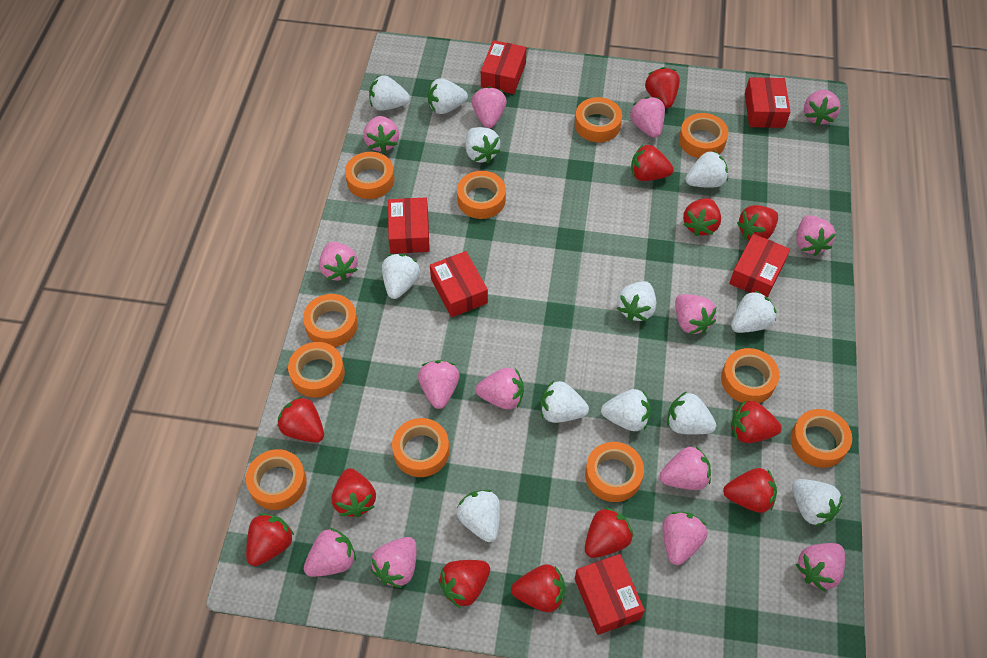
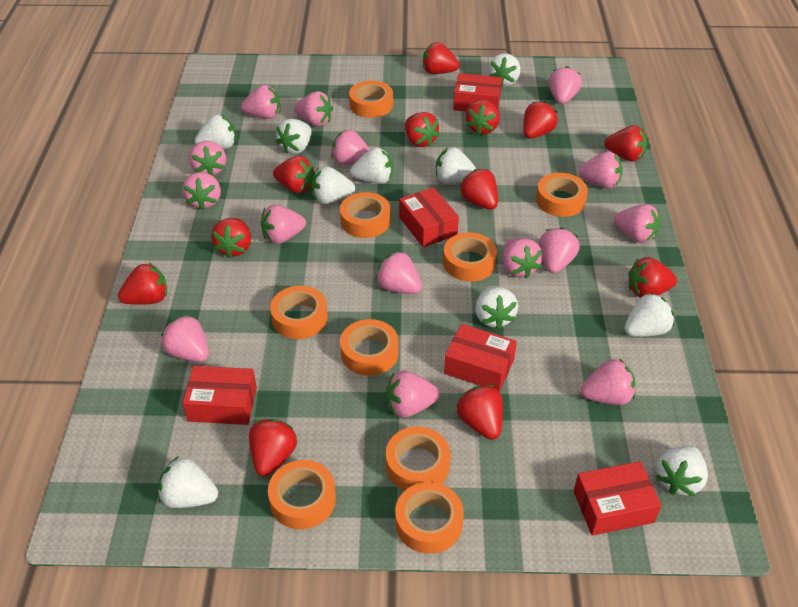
orange tape: [246,449,307,510] [288,342,345,398] [303,294,358,347] [345,152,394,199] [392,418,449,477] [457,171,506,219] [575,97,622,142] [585,442,644,502] [679,113,729,158] [721,348,779,403] [791,409,852,468] = 11 -> [268,460,336,529] [270,286,328,339] [340,192,391,238] [340,319,398,376] [349,81,393,118] [386,427,451,490] [395,482,464,554] [443,232,497,282] [536,173,588,217] = 9
pink strawberry: [304,528,356,577] [319,242,358,281] [363,116,399,153] [371,537,416,588] [418,360,460,409] [471,87,507,128] [475,368,524,409] [630,97,665,138] [660,446,711,490] [662,512,707,565] [675,294,716,334] [796,215,835,256] [796,543,845,591] [804,90,841,126] = 14 -> [161,314,209,362] [182,172,221,210] [189,141,226,176] [241,85,280,119] [261,205,306,244] [294,91,333,126] [331,130,370,165] [376,251,422,294] [386,371,440,418] [503,238,543,279] [539,227,580,273] [549,66,582,104] [578,151,623,189] [581,358,636,405] [614,204,660,243] = 15
red box: [388,197,430,254] [430,251,488,317] [481,40,527,94] [575,554,645,635] [729,234,790,298] [745,77,790,128] = 6 -> [183,366,257,425] [399,187,459,247] [444,324,517,392] [453,73,502,112] [574,461,662,536] = 5
white strawberry: [369,75,410,111] [382,254,420,299] [428,78,468,114] [457,490,500,542] [465,127,500,163] [541,381,589,423] [601,389,651,431] [617,281,656,321] [667,391,716,435] [685,150,728,188] [731,290,776,333] [792,479,843,527] = 12 -> [158,457,218,508] [195,115,236,149] [276,119,312,154] [311,166,355,204] [350,147,393,184] [436,147,476,183] [475,286,518,330] [488,53,520,86] [624,293,674,337] [655,446,708,496] = 10

